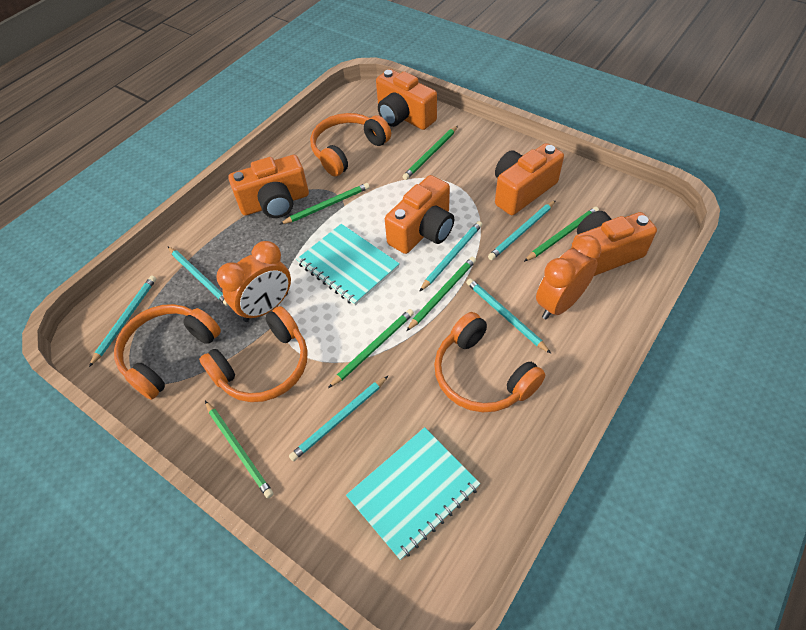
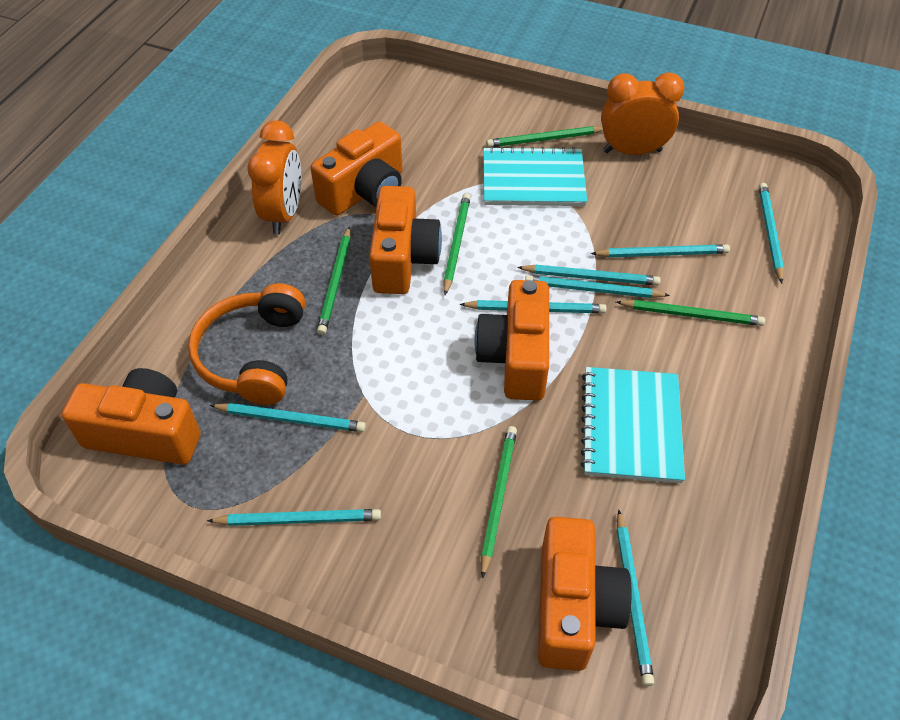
green pencil: [205,401,274,498] [279,183,370,225] [328,309,414,388] [403,126,458,180] [406,257,476,331] [524,207,599,262] = 6 -> [317,226,350,335] [443,194,471,295] [481,426,517,579] [486,126,603,148] [616,300,765,326] = 5
orange headphones: [114,304,221,400] [199,306,308,402] [310,113,391,176] [434,312,546,412] = 4 -> [188,283,305,405] = 1
turquoise pencil: [89,275,156,367] [168,247,229,306] [289,376,388,461] [419,221,482,292] [466,278,551,353] [488,200,556,260] = 6 -> [207,509,381,526] [210,403,366,432] [459,300,607,313] [517,264,661,286] [525,275,670,298] [591,244,730,258] [617,510,654,686] [759,183,784,283] = 8

